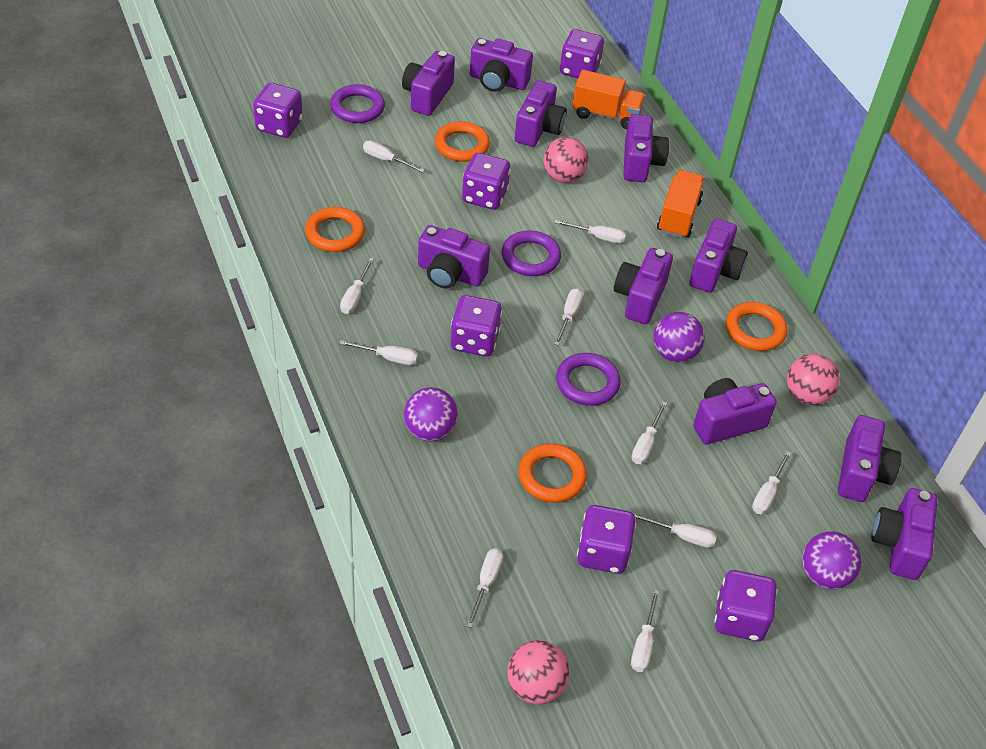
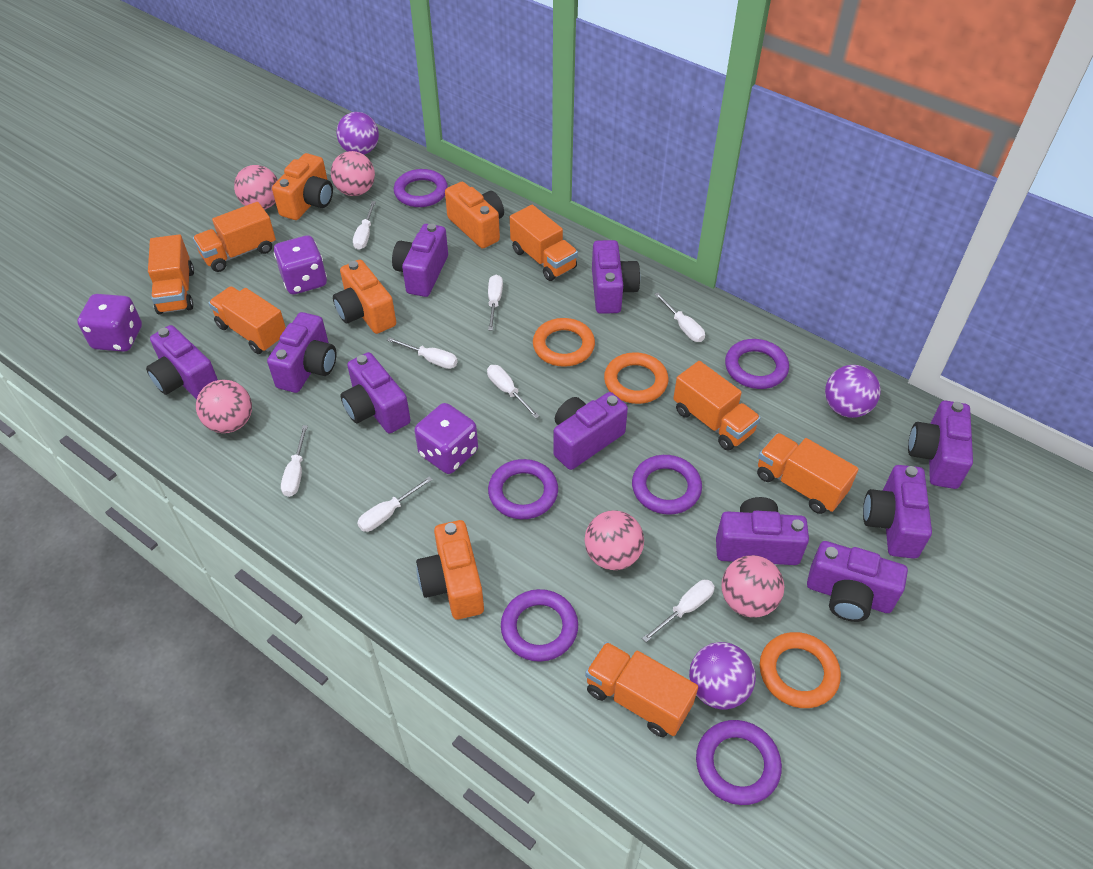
orange camera: none = 0 -> [272,153,333,220] [333,260,396,334] [416,520,484,619] [445,182,504,249] = 4
orange ring: [305,207,365,252] [435,121,490,162] [518,444,587,503] [726,302,787,351] = 4 -> [533,318,595,367] [604,352,668,404] [760,632,841,708] = 3
orange truck: [572,70,646,129] [657,170,704,238] = 2 -> [148,234,194,315] [193,202,276,272] [208,286,286,354] [510,205,578,281] [585,642,698,737] [673,361,761,451] [757,433,859,514] = 7
pink ball: [507,640,570,704] [543,137,589,183] [787,354,840,405] = 3 -> [196,380,252,433] [234,165,278,210] [331,151,375,196] [584,510,644,570] [722,555,784,618] = 5
purple dice: [253,83,303,138] [451,295,502,357] [462,153,511,210] [560,29,604,78] [577,505,636,574] [714,570,777,641] = 6 -> [77,294,142,352] [274,235,327,294] [414,403,478,474] = 3
purple ring: [330,84,385,123] [502,230,561,276] [556,353,621,406] = 3 -> [394,169,448,207] [488,459,558,519] [501,589,578,662] [632,455,702,515] [696,720,782,805] [725,339,789,389] = 6
white screwdriver: [339,340,418,365] [340,258,374,314] [363,140,425,173] [466,548,503,628] [554,220,626,243] [555,288,583,346] [631,402,667,464] [631,589,660,672] [633,513,717,548] [752,451,792,514] = 10 -> [281,425,308,497] [353,201,376,250] [357,476,433,532] [387,337,458,369] [487,365,539,419] [488,274,503,331] [642,580,715,642] [654,293,705,342] = 8

